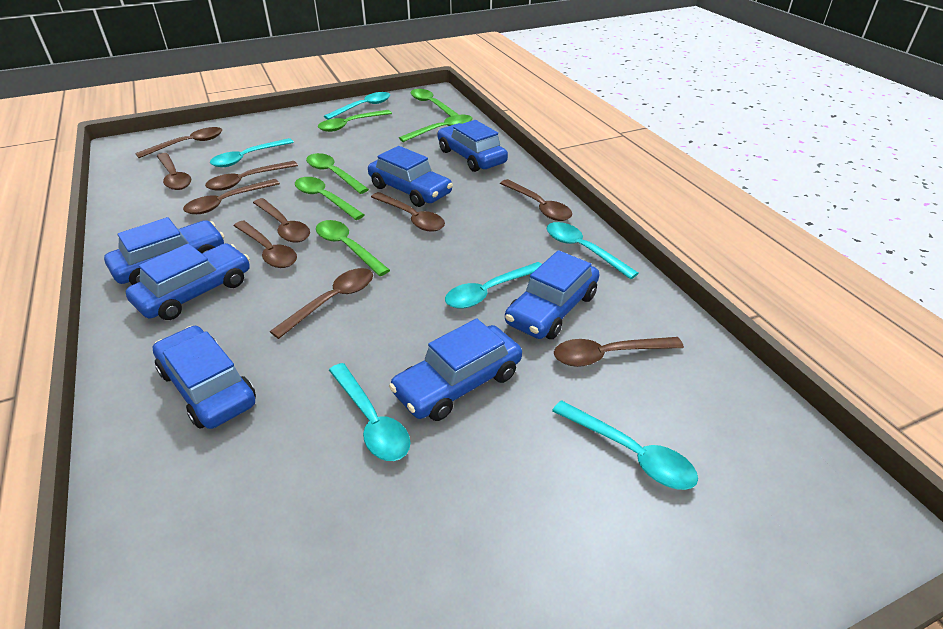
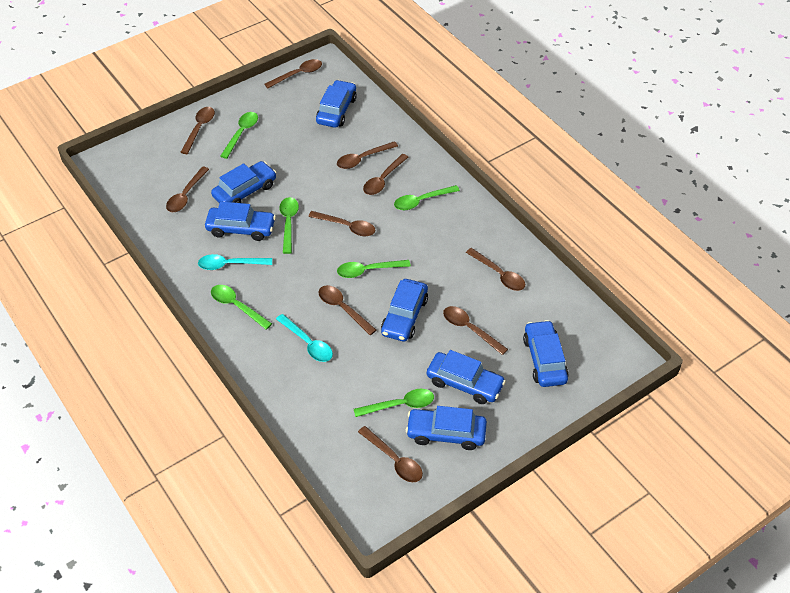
turquoise spoon: [210,138,294,167] [324,92,390,120] [329,363,410,461] [445,262,542,309] [546,222,639,279] [552,400,698,490] = 6 -> [198,254,272,270] [276,314,333,362] = 2

